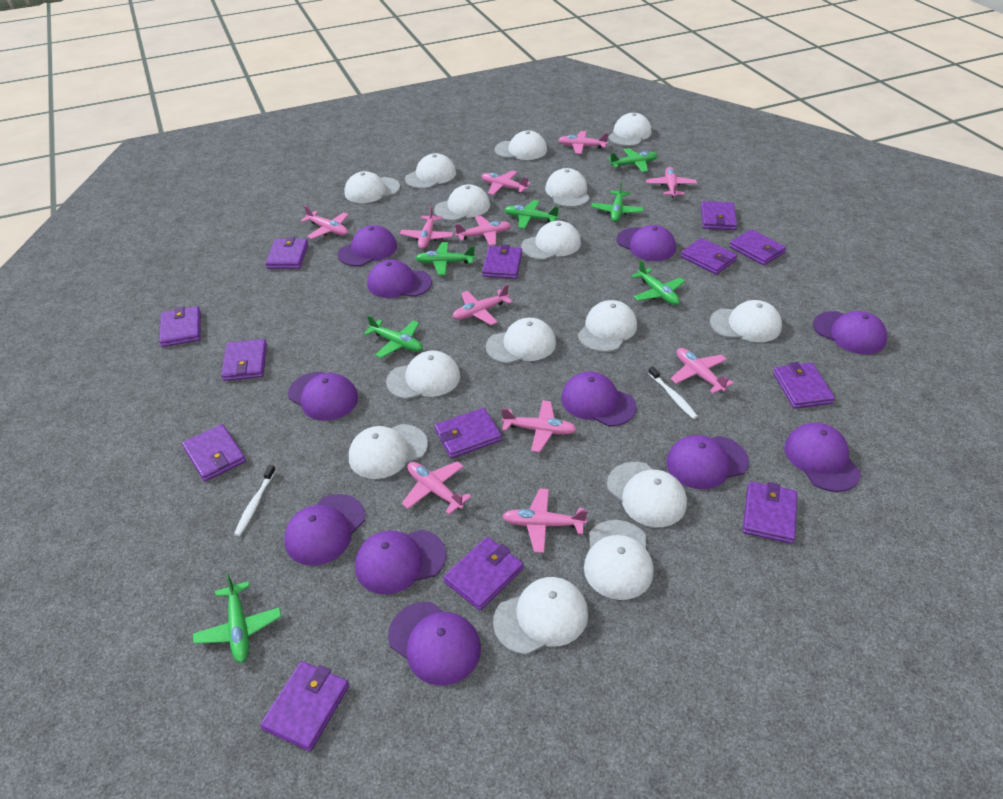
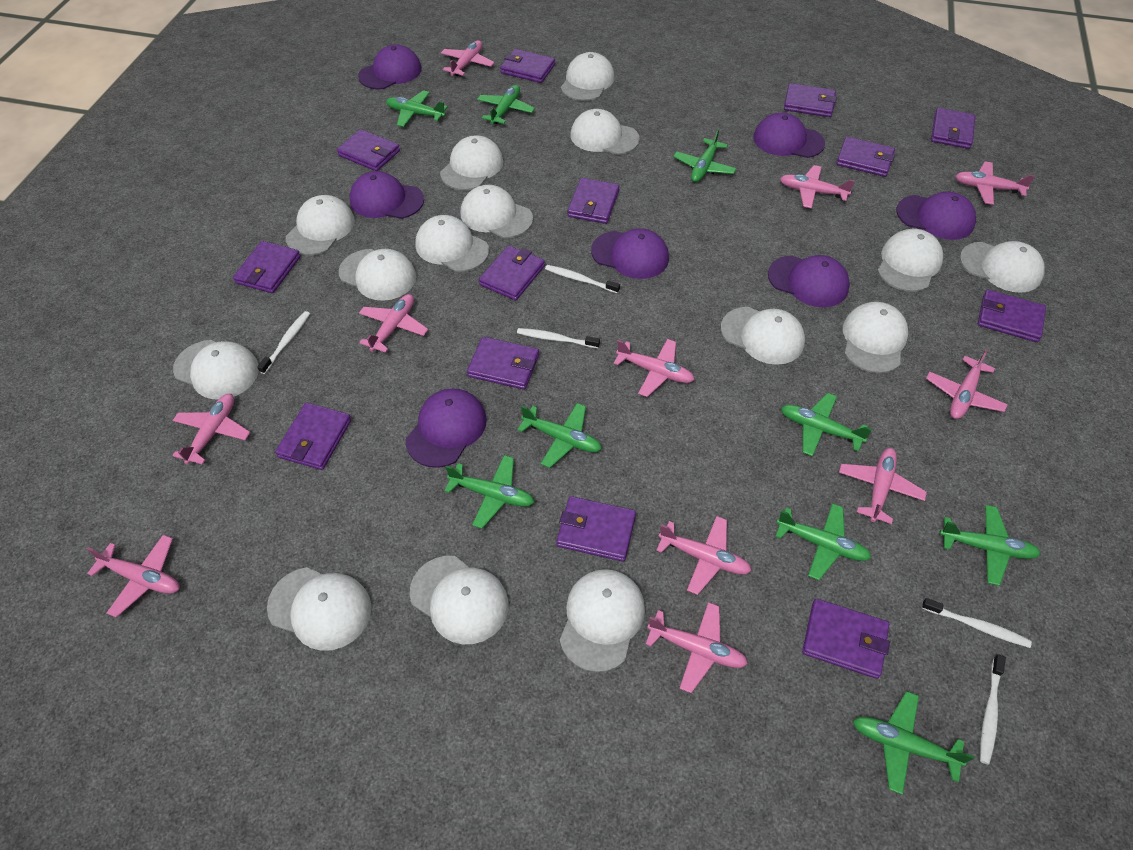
green plane: [193,574,282,663] [364,315,423,358] [416,242,475,275] [504,200,559,229] [591,181,644,222] [608,148,658,172] [631,260,685,305] = 7 -> [386,90,448,127] [444,455,534,529] [477,85,535,124] [517,403,602,468] [673,129,736,182] [775,503,871,580] [781,393,872,456] [853,691,975,795] [939,505,1041,586] = 9
purple cap: [284,494,365,566] [288,372,358,421] [338,225,397,266] [355,530,446,594] [367,260,432,298] [388,602,481,685] [561,371,637,426] [617,225,676,261] [666,435,749,489] [784,423,861,492] [813,311,887,354] = 11 -> [350,171,424,219] [358,44,422,89] [406,388,487,468] [591,228,669,279] [753,113,825,158] [768,255,850,307] [896,192,976,240] = 7
white toothbrush: [234,465,276,536] [648,366,698,419] = 2 -> [257,311,310,374] [517,328,600,348] [545,265,620,294] [922,598,1032,648] [980,654,1006,765] = 5

